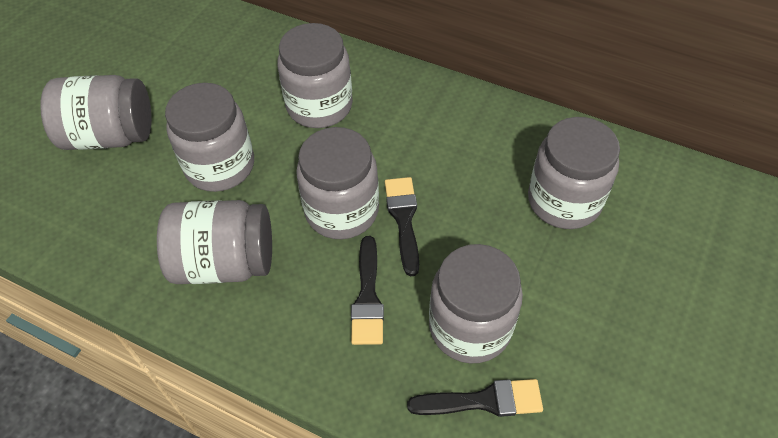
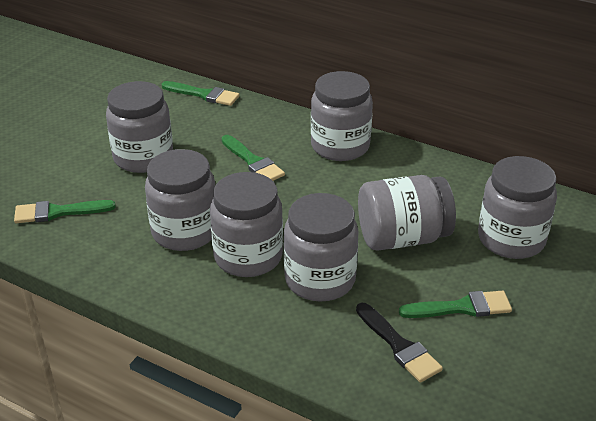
black brush: [351,236,384,345] [385,177,419,276] [407,379,543,417] = 3 -> [356,303,443,383] = 1
green brush: none = 0 -> [14,200,116,223] [162,81,240,106] [221,135,285,181] [399,291,512,318] = 4

